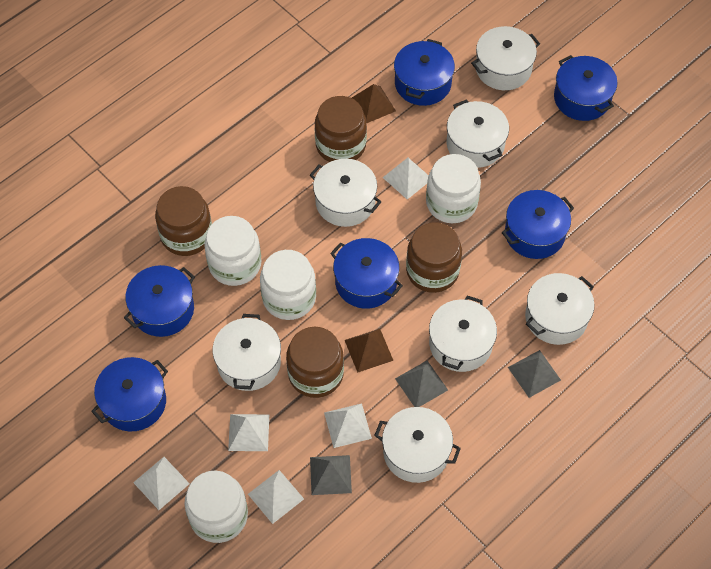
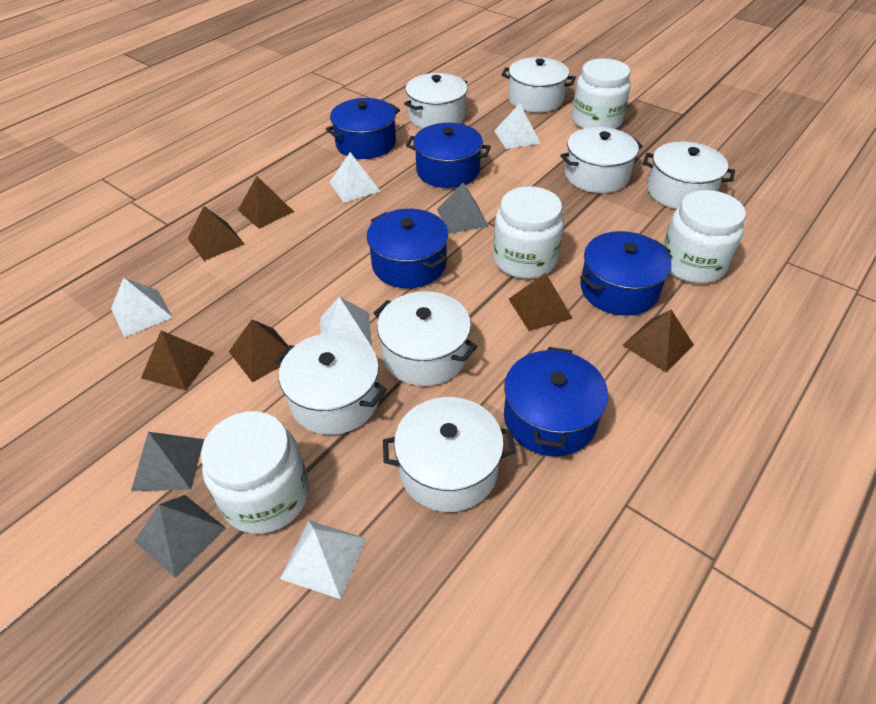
blue pot: [91,357,168,431] [124,265,195,337] [330,238,403,309] [394,39,455,106] [502,190,574,259] [554,55,617,121] = 6 -> [326,98,400,159] [367,209,448,288] [406,123,491,188] [504,347,608,456] [580,231,672,316] = 5
brown jar: [155,186,212,256] [286,327,344,398] [315,96,367,162] [406,223,462,293] = 4 -> none = 0
brown pyramid: [345,329,394,372] [352,84,396,123] = 2 -> [141,330,214,391] [188,206,244,261] [229,319,288,382] [238,176,294,229] [509,273,573,331] [623,310,694,373] = 6

